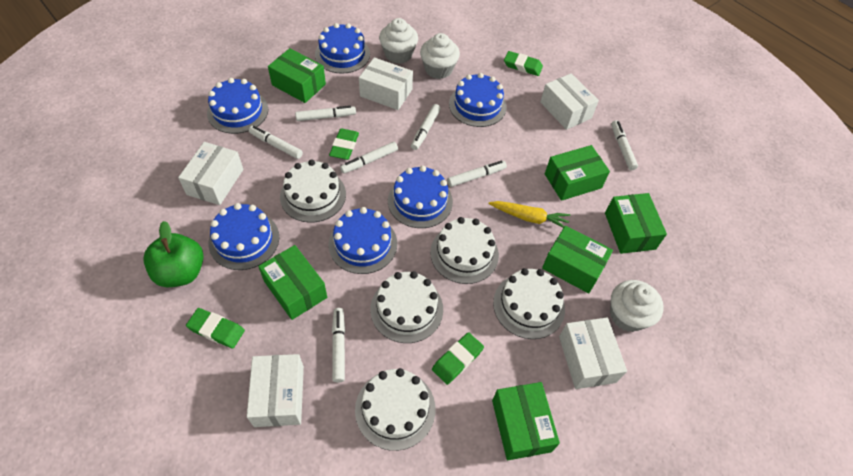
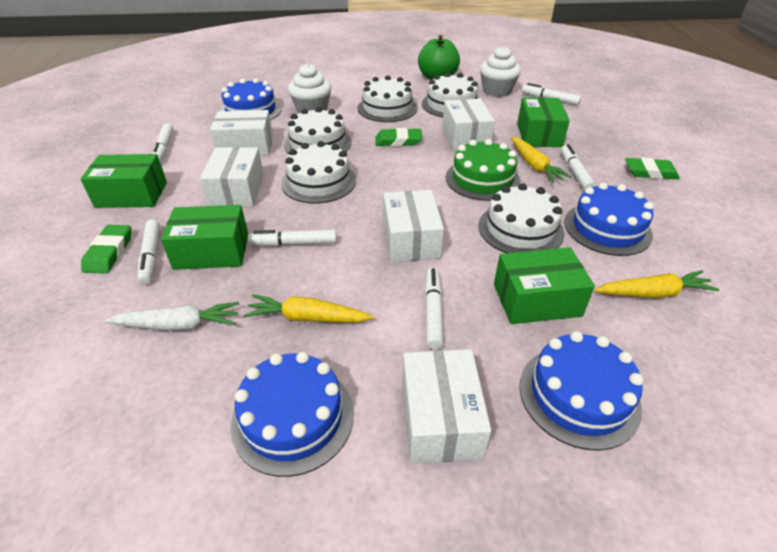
blue cake: [207,78,268,134] [209,203,279,270] [315,23,370,74] [329,207,397,274] [388,166,453,228] [449,73,507,127] = 6 -> [220,78,282,120] [230,352,354,477] [520,331,643,451] [564,183,654,256] = 4
green box: [258,245,327,320] [268,48,326,103] [492,382,560,460] [542,226,613,293] [545,145,610,201] [605,193,667,254] = 6 -> [81,154,167,208] [161,205,248,270] [494,247,595,324] [517,97,570,147] = 4
green cake: none = 0 -> [446,139,521,201] = 1
green eraser: [186,308,245,348] [329,128,359,160] [432,332,484,385] [504,51,543,76] = 4 -> [81,225,131,274] [376,128,423,146] [625,158,680,179] = 3
white carrot: none = 0 -> [105,302,239,331] = 1
white cupcake: [379,18,418,64] [420,33,460,79] [610,280,664,332] = 3 -> [288,63,332,114] [480,46,521,97] = 2
white marker: [249,126,303,159] [295,105,356,121] [332,308,345,383] [340,142,398,174] [411,104,441,150] [447,161,507,187] [611,120,638,170] = 7 -> [138,219,160,284] [152,123,173,163] [248,230,337,246] [425,267,444,349] [522,83,581,105] [561,144,595,190] = 6
yellow carrot: [489,201,570,228] = 1 -> [243,294,374,323] [511,137,572,183] [595,270,719,298] = 3

